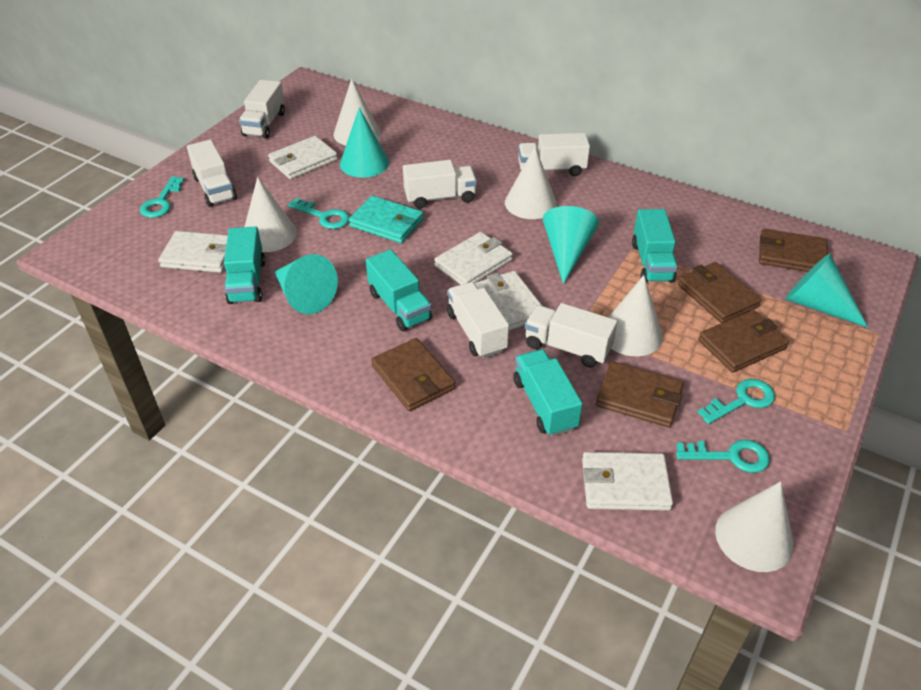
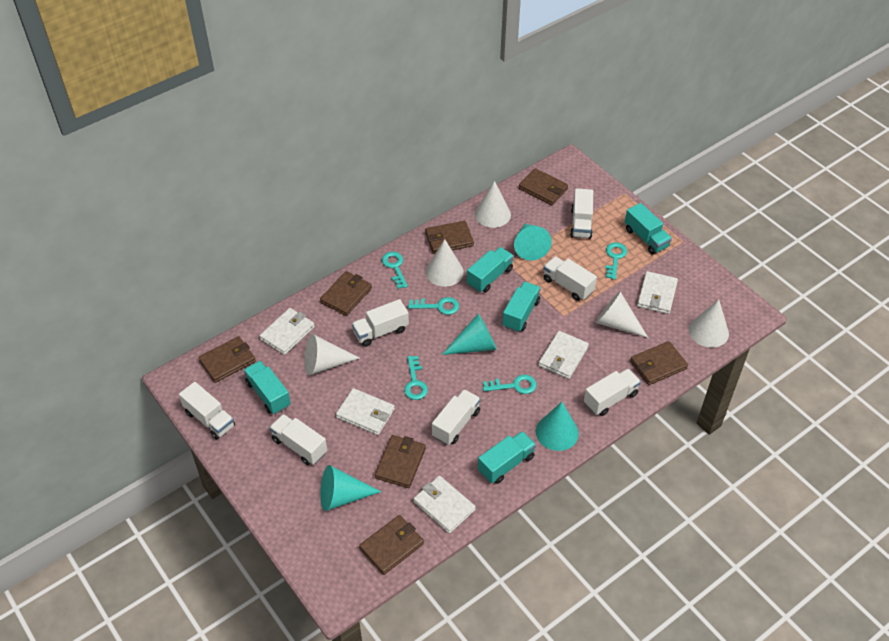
brown wallet: [371,338,455,411] [596,362,684,427] [678,262,761,323] [698,310,789,373] [759,229,828,272] = 5 -> [198,336,256,383] [320,271,372,316] [359,515,424,575] [375,435,426,488] [425,221,474,254] [519,168,568,205] [630,341,688,385] = 7
turquoise key: [140,176,184,218] [288,198,350,229] [676,440,770,473] [698,379,775,424] = 4 -> [382,252,408,289] [404,356,428,400] [408,297,459,315] [483,374,537,394] [605,243,627,280] = 5
turquoise truck: [224,227,265,304] [366,249,432,331] [513,349,583,436] [632,209,678,283] = 4 -> [244,361,291,414] [467,247,514,293] [478,431,536,484] [502,282,541,332] [625,203,672,255] = 5
turquoise wallet: [349,196,424,243] = 1 -> none = 0
white truck: [187,140,237,207] [239,80,285,139] [403,160,477,208] [447,282,509,358] [518,133,590,176] [525,303,617,368] = 6 -> [179,382,235,440] [269,414,327,465] [352,299,409,347] [432,389,481,445] [543,256,597,301] [570,188,593,239] [584,369,641,416] = 7

